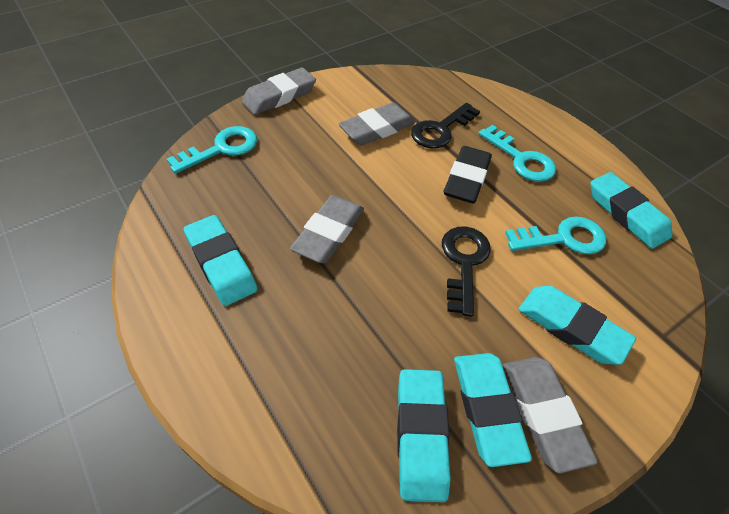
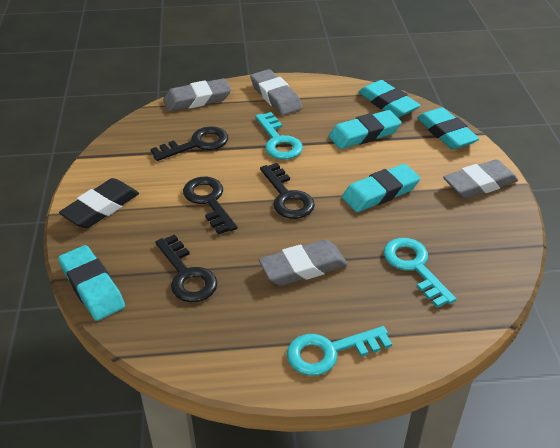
black key: [411,103,480,148] [442,226,491,317] = 2 -> [151,126,228,161] [155,234,217,302] [183,177,237,235] [260,163,315,219] = 4

